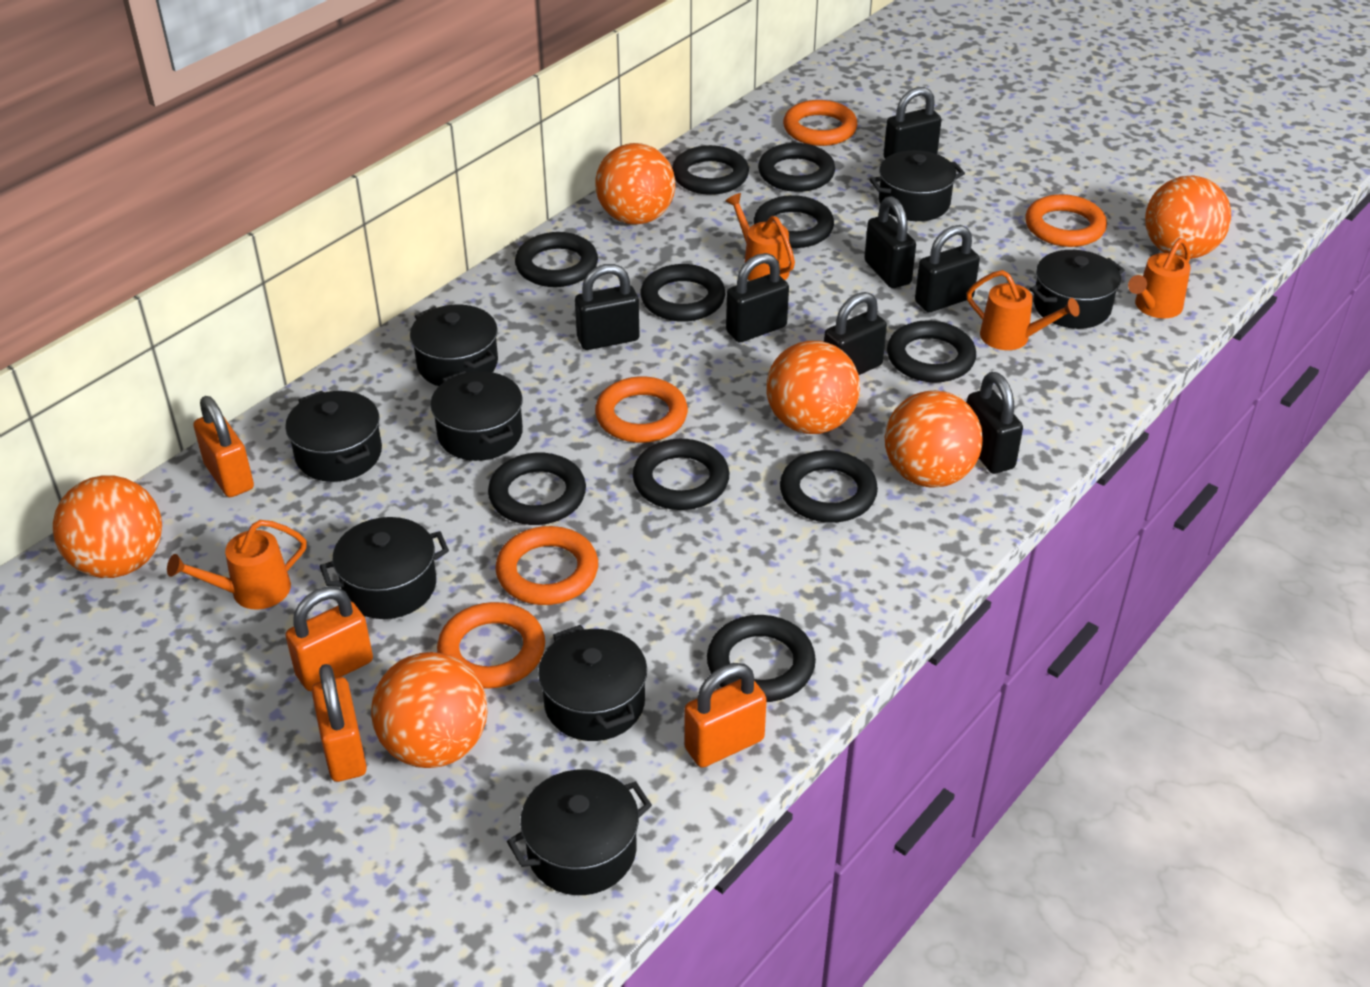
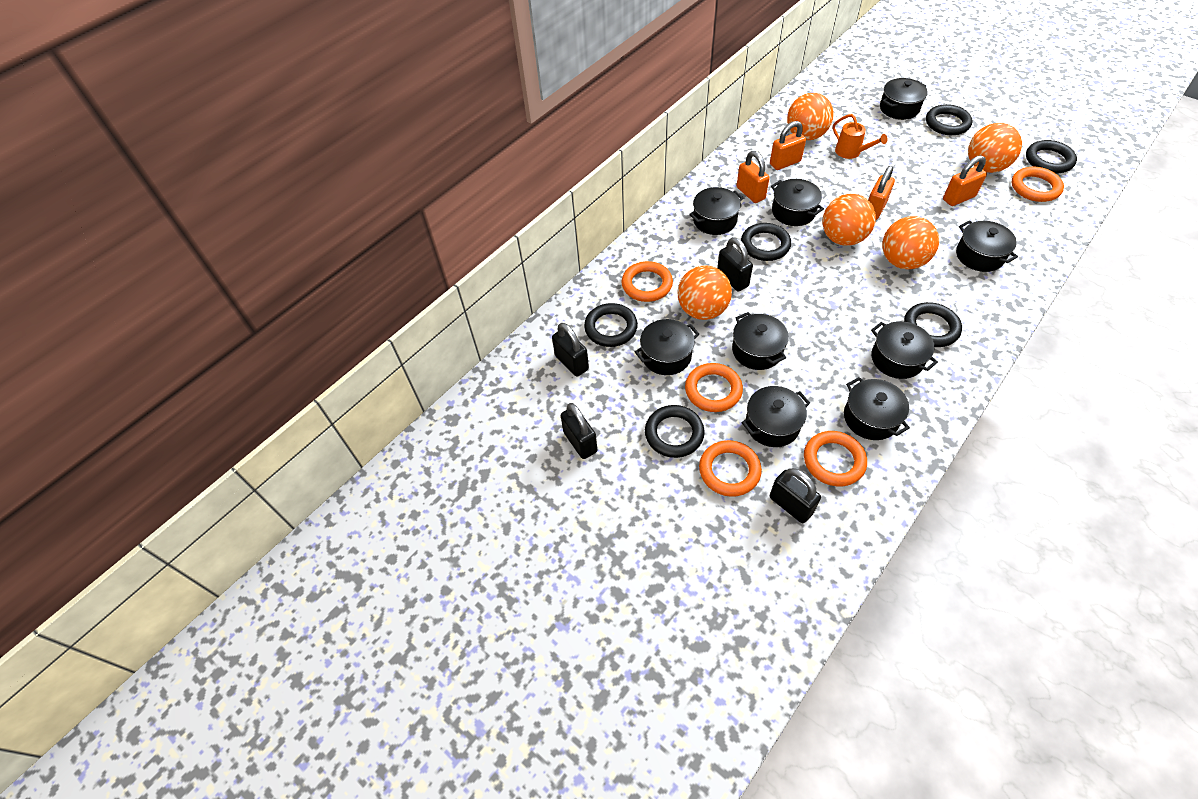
black padlock: [575,264,639,350] [726,253,789,342] [824,292,887,375] [864,196,916,288] [883,87,941,158] [915,225,980,312] [967,372,1023,474] = 7 -> [552,323,589,377] [561,403,597,459] [717,237,753,292] [770,468,821,523] = 4
black pot: [285,391,382,482] [320,517,449,619] [410,305,498,386] [430,371,523,461] [507,769,652,895] [538,625,647,741] [870,150,965,221] [1030,250,1125,329] = 8 -> [635,319,699,375] [689,187,743,235] [732,312,789,370] [742,386,810,447] [771,179,824,226] [844,377,910,440] [871,321,938,379] [880,78,928,120] [956,220,1018,272] = 9
black ring: [488,453,586,525] [515,232,598,287] [633,439,729,510] [640,264,725,322] [672,145,749,195] [707,615,816,702] [754,195,834,248] [758,143,835,192] [780,450,878,523] [887,320,976,383] = 10 -> [584,303,638,347] [645,405,705,458] [741,223,791,261] [904,302,962,347] [926,104,972,135] [1026,140,1077,174] = 6
orange ball: [53,475,162,578] [371,652,488,768] [595,143,675,225] [766,341,860,434] [885,390,983,488] [1145,175,1231,259] = 6 -> [677,265,732,320] [787,93,834,140] [822,194,876,246] [883,216,939,269] [968,123,1022,173] = 5
orange watering can: [167,520,307,610] [725,193,795,281] [967,270,1080,350] [1128,238,1191,318] = 4 -> [833,114,888,159] = 1

